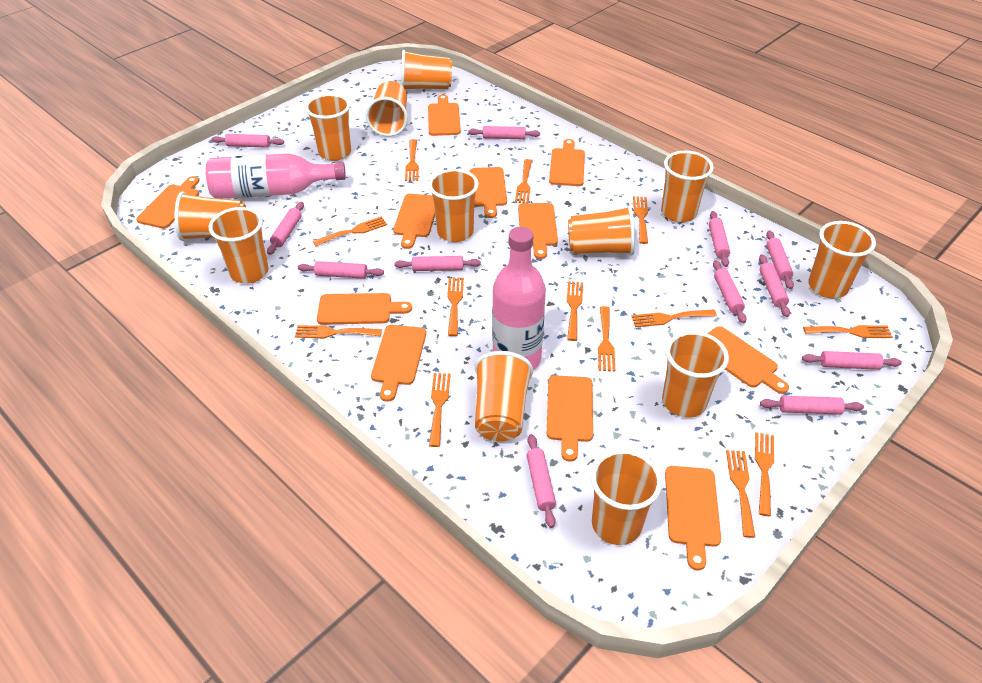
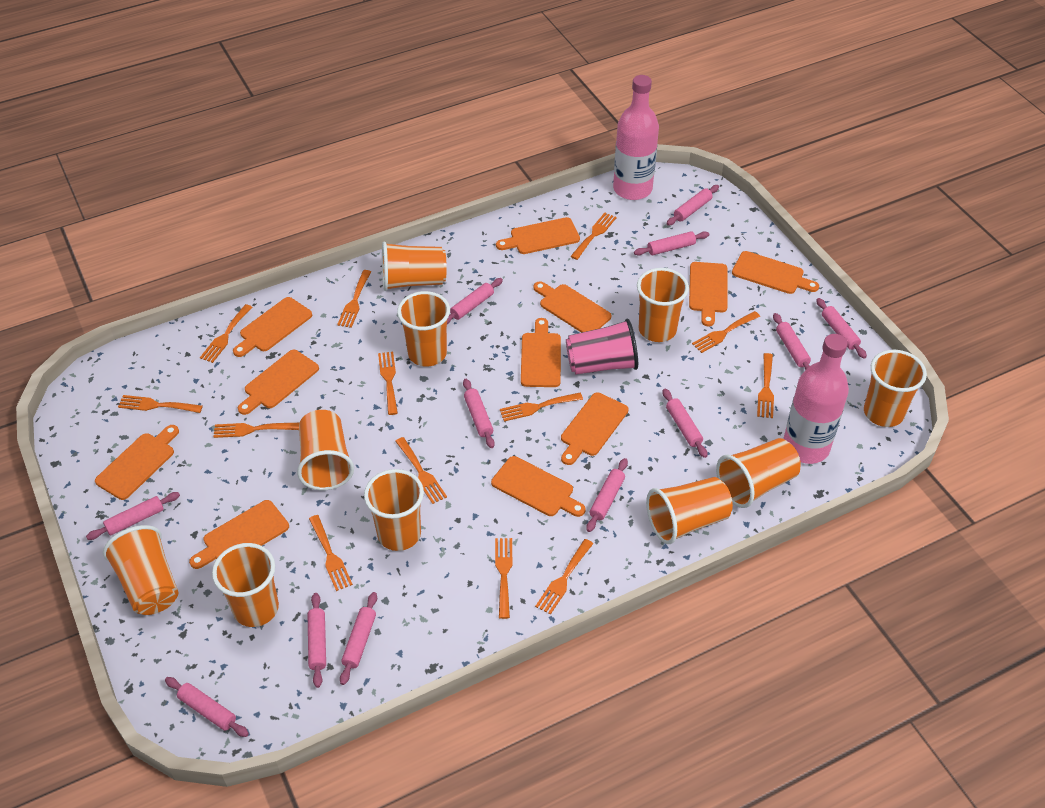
orange cup: [175,192,246,241] [209,207,269,284] [305,94,351,161] [365,81,408,137] [401,50,452,89] [428,169,479,242] [475,351,533,442] [568,206,635,256] [591,449,662,545] [661,151,714,223] [662,331,729,418] [808,221,876,298] = 12 -> [103,525,178,615] [212,543,279,627] [297,410,354,490] [364,469,424,551] [382,242,447,291] [397,291,450,367] [637,268,689,342] [646,477,733,544] [716,438,801,508] [864,350,927,427] = 10
pink cup: none = 0 -> [566,319,638,375] = 1

